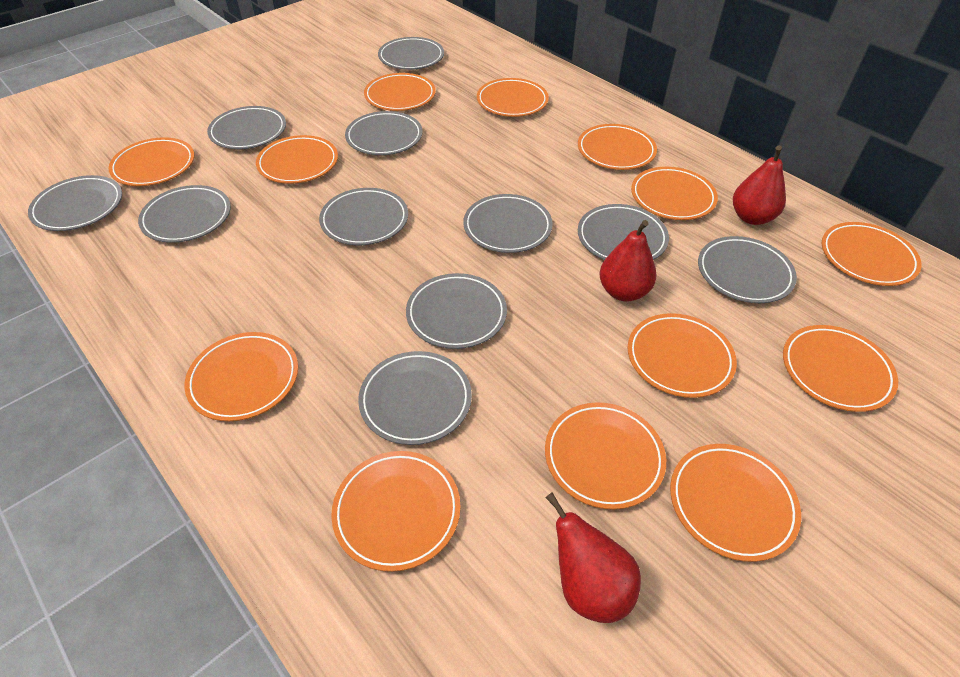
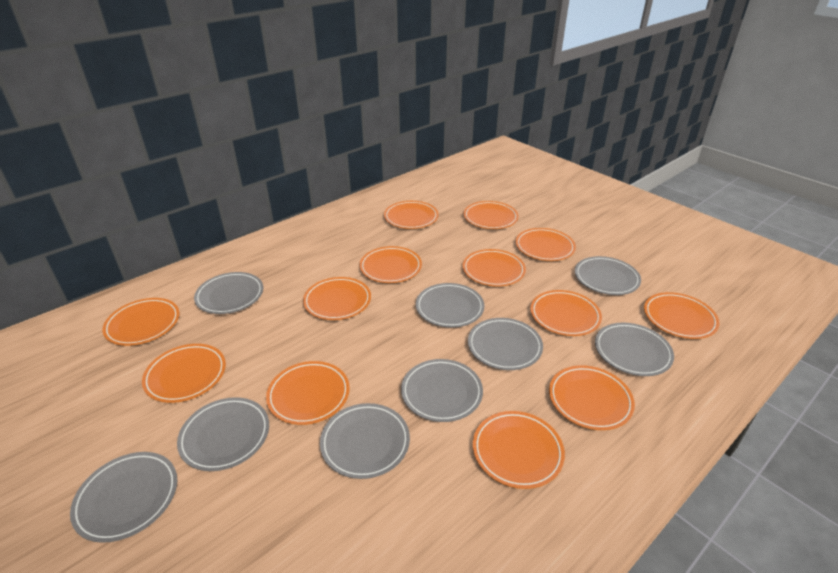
grey plate: [28,175,122,231] [138,185,231,243] [207,106,286,149] [319,188,408,245] [345,111,423,155] [358,351,472,445] [378,37,444,70] [406,273,507,349] [463,194,553,253] [578,204,669,260] [698,236,797,303] = 11 -> [70,452,177,543] [177,397,269,471] [194,272,263,314] [320,403,410,479] [401,359,483,422] [416,283,484,328] [468,318,543,370] [575,256,641,295] [595,323,674,376] = 9
red pear: [545,492,641,623] [599,220,657,302] [733,145,786,225] = 3 -> none = 0

